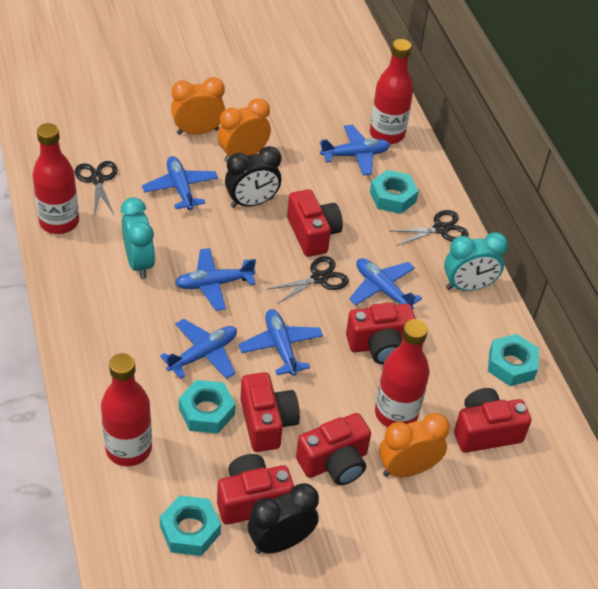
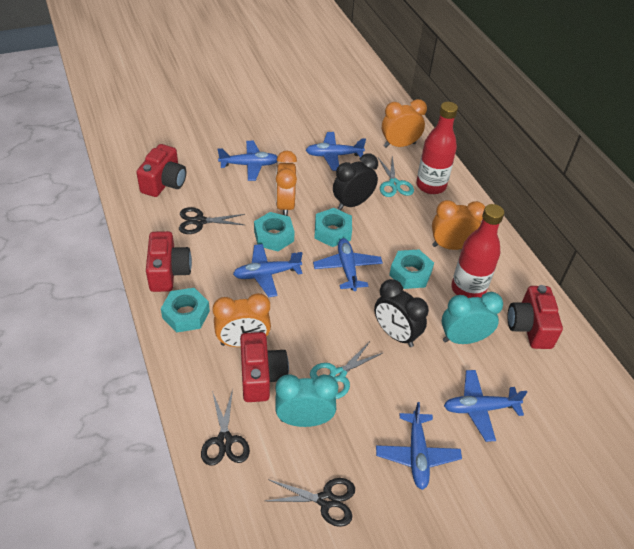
orange clock: [171,77,225,135] [218,98,271,163] [379,413,450,477] = 3 -> [213,293,271,347] [276,151,297,216] [382,99,427,148] [432,200,485,250] = 4
red bottle: [32,123,79,234] [101,353,152,466] [370,39,413,144] [375,319,430,427] = 4 -> [416,102,458,194] [451,204,504,298] = 2
red camera: [217,454,294,524] [240,372,300,452] [287,189,343,257] [296,413,371,485] [346,302,416,365] [454,388,531,453] = 6 -> [136,144,186,197] [146,231,192,292] [240,332,289,402] [507,285,563,349] = 4
turquoise scissors: none = 0 -> [310,342,384,399] [378,156,414,197] = 2

